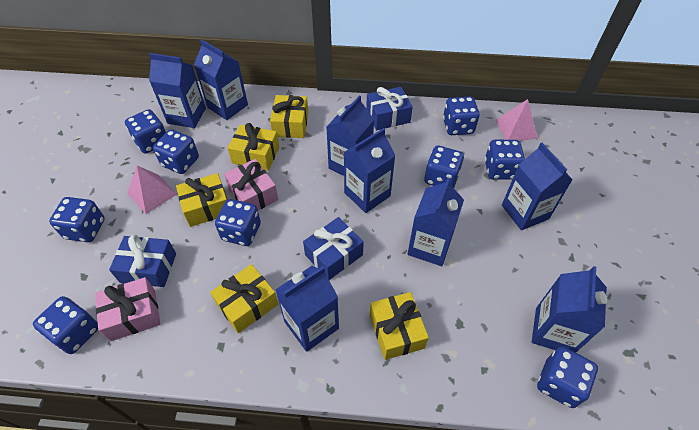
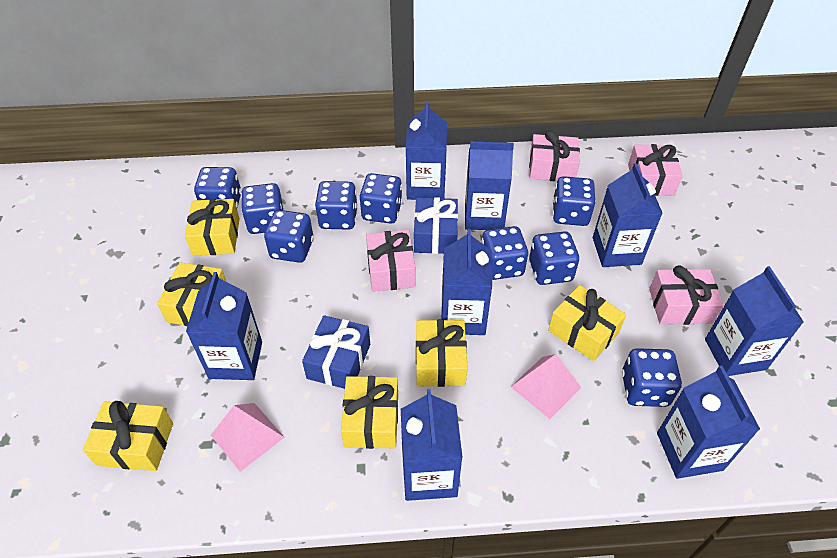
blue gift: [109,235,176,287] [303,217,364,280] [366,87,413,130] = 3 -> [302,315,370,389] [414,197,458,254] = 2
pink gift: [95,277,161,341] [224,159,278,210] = 2 -> [366,230,416,292] [529,130,580,181] [628,144,683,196] [649,265,723,325] = 4
yellow gift: [176,173,227,227] [210,264,278,333] [228,123,279,171] [270,95,308,138] [370,292,429,360] = 5 -> [83,401,173,471] [157,262,226,326] [185,199,240,256] [341,376,398,449] [416,319,468,387] [548,285,626,361] = 6

